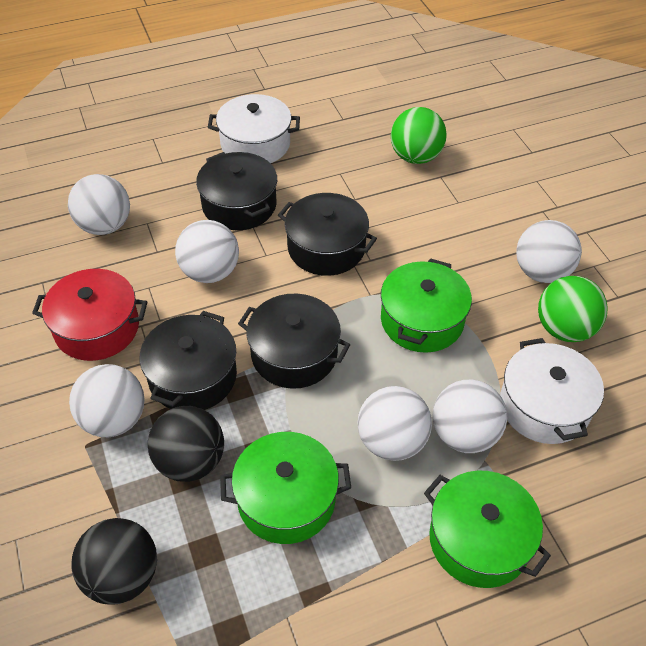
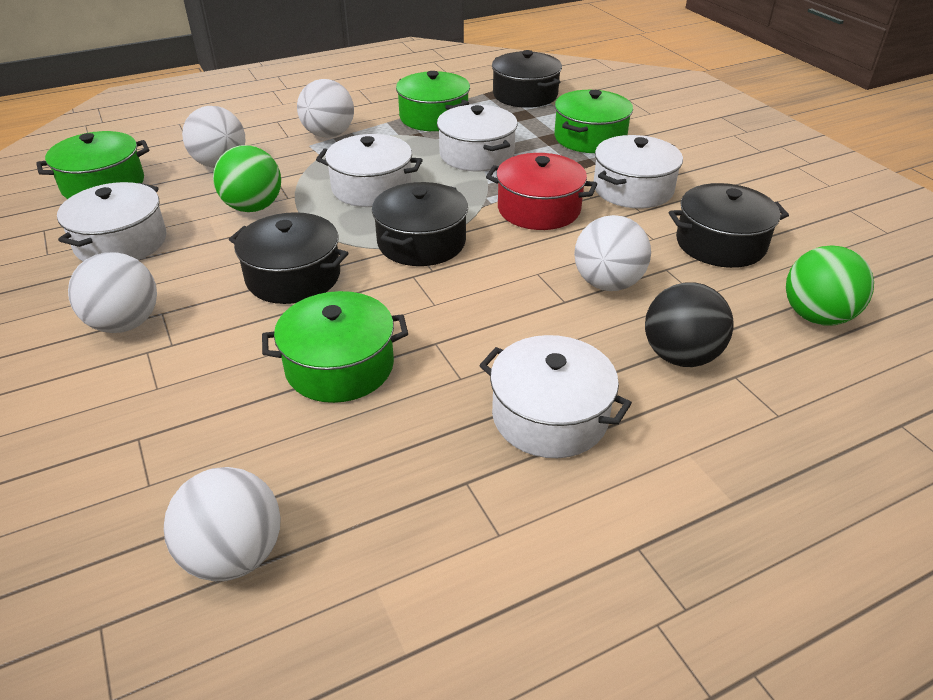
black ball: [72,518,157,604] [148,406,224,482] = 2 -> [645,282,734,367] = 1
green pot: [220,432,351,544] [381,258,472,353] [424,471,551,588] = 3 -> [36,131,149,199] [262,291,408,403] [396,71,470,131] [554,90,633,153] = 4
white ball: [68,174,130,235] [69,364,145,437] [175,220,239,283] [358,386,432,461] [433,380,507,453] [516,220,582,283] = 6 -> [68,252,157,333] [164,467,281,581] [182,106,246,168] [297,79,354,138] [574,215,651,291] = 5
white pot: [208,94,300,163] [500,338,604,444] = 2 -> [57,182,166,261] [316,134,423,207] [437,105,518,171] [479,335,632,458] [593,135,683,209] = 5

